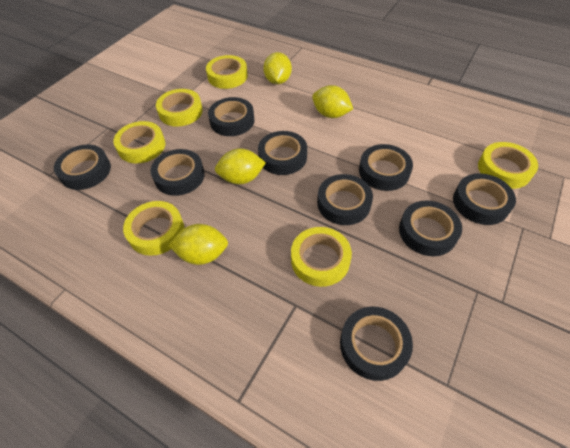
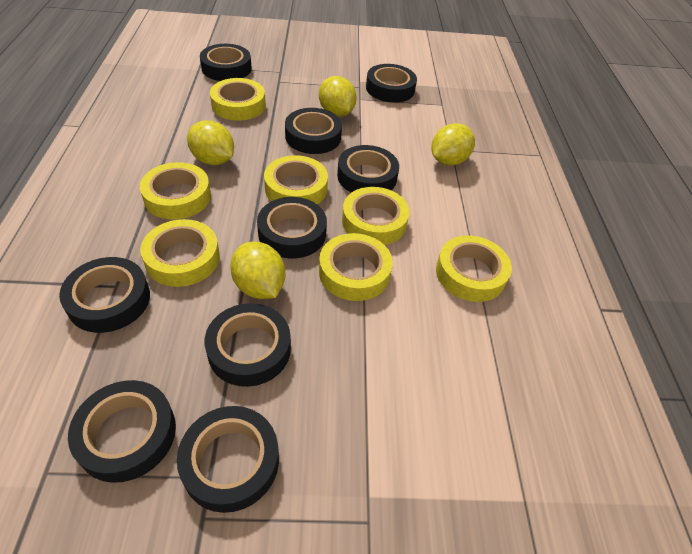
yellow tape: [113,121,165,163] [123,201,184,256] [156,89,203,127] [206,55,248,89] [291,227,352,287] [478,142,538,189] = 6 -> [140,162,211,220] [140,219,220,287] [210,78,266,121] [264,155,328,205] [319,233,393,301] [342,187,410,245] [436,235,512,302] = 7

